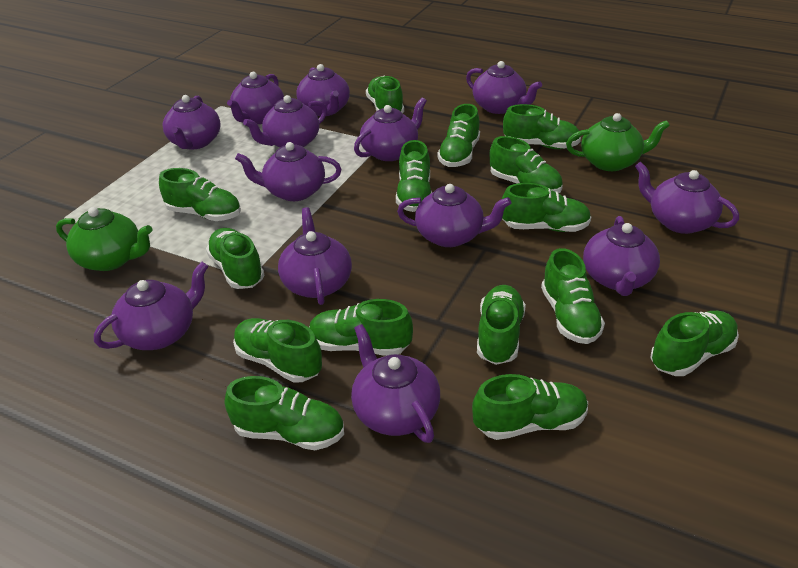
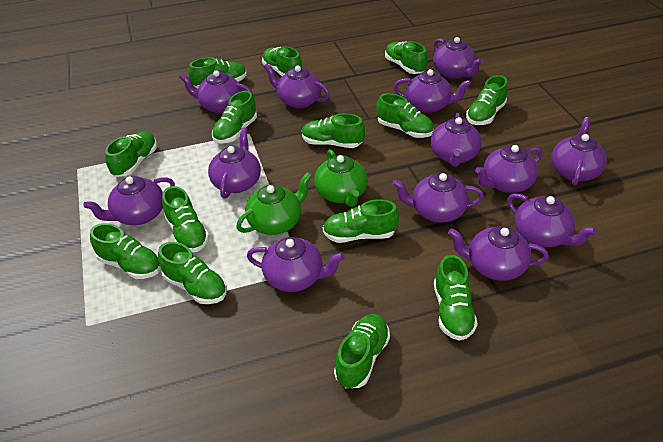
green shoe: [159,168,241,221] [206,228,264,289] [225,376,344,450] [233,318,322,383] [309,299,413,356] [366,76,404,113] [396,140,432,212] [437,104,480,167] [472,374,588,440] [477,285,526,365] [490,136,563,193] [502,183,591,232] [503,104,581,149] [541,248,605,344] [651,311,739,376] = 15 -> [90,223,161,279] [105,132,157,177] [158,242,227,304] [162,186,209,252] [188,57,247,88] [212,91,257,144] [262,46,302,76] [302,113,365,148] [323,200,399,243] [334,314,390,388] [376,93,434,138] [385,41,427,74] [434,255,478,341] [466,75,508,125] = 14

